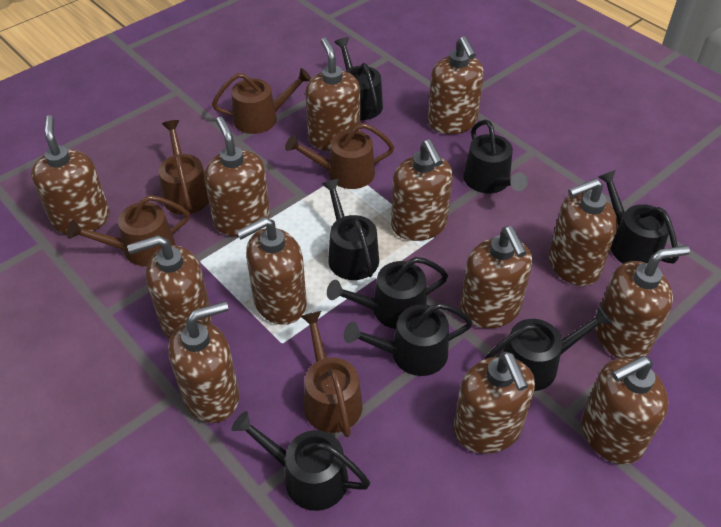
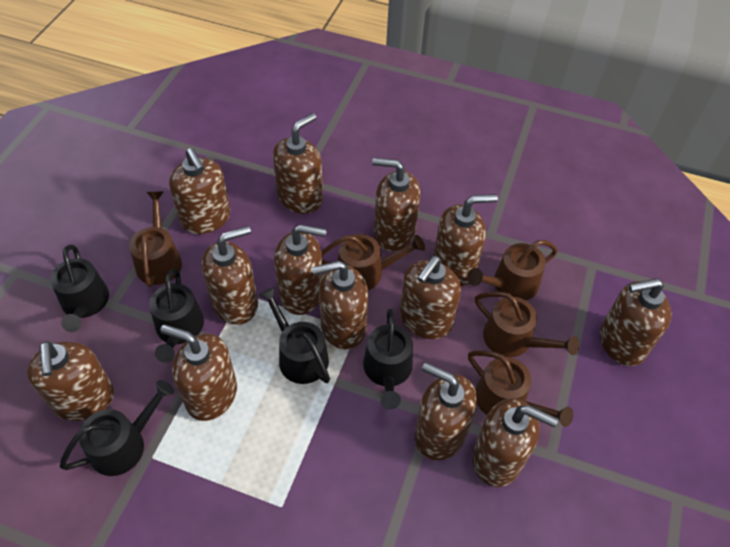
black watering can: [231,411,370,511] [322,179,379,280] [327,257,448,329] [334,37,383,120] [344,303,473,376] [463,120,528,193] [485,306,612,391] [598,170,679,264] = 8 -> [50,245,109,332] [59,380,174,476] [149,269,204,363] [258,287,330,384] [363,309,413,410] = 5

